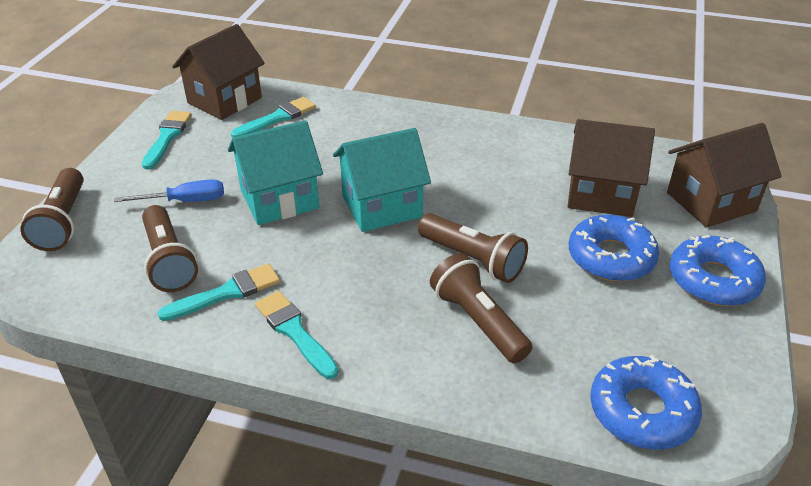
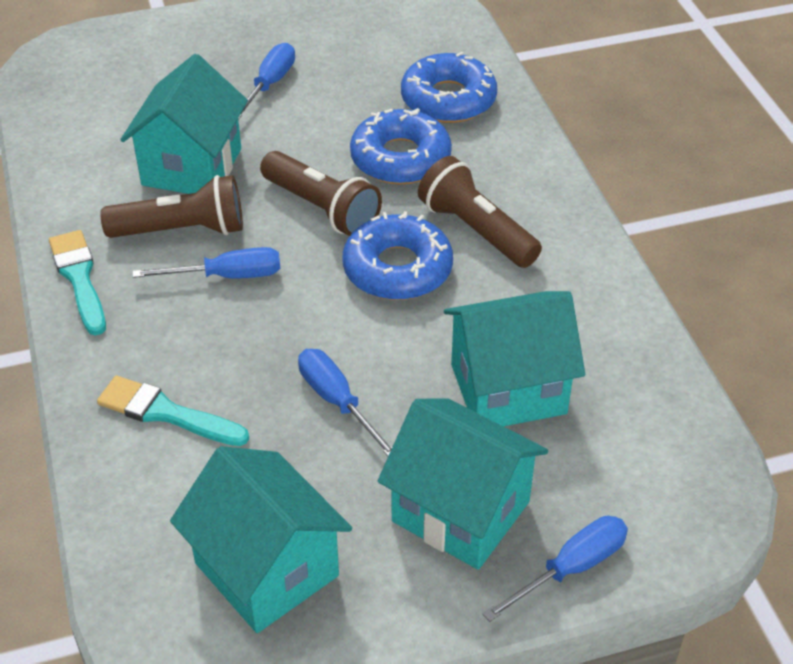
blue screwdriver: [114,179,224,202] = 1 -> [133,247,280,278] [238,43,295,120] [298,349,392,456] [482,516,628,622] = 4
brown flashlight: [20,168,84,251] [142,205,198,292] [418,213,528,283] [430,253,533,363] = 4 -> [100,175,243,238] [260,151,382,236] [418,156,542,268] = 3
brown house: [172,24,265,120] [567,119,655,217] [667,123,782,228] = 3 -> none = 0
turquoise brush: [142,111,192,169] [158,263,280,321] [231,97,316,138] [255,291,338,379] = 4 -> [49,230,106,335] [97,376,249,446] = 2
turquoise house: [228,120,323,225] [333,128,431,232] = 2 -> [120,54,248,194] [170,446,352,633] [378,398,548,570] [444,291,585,426] = 4

